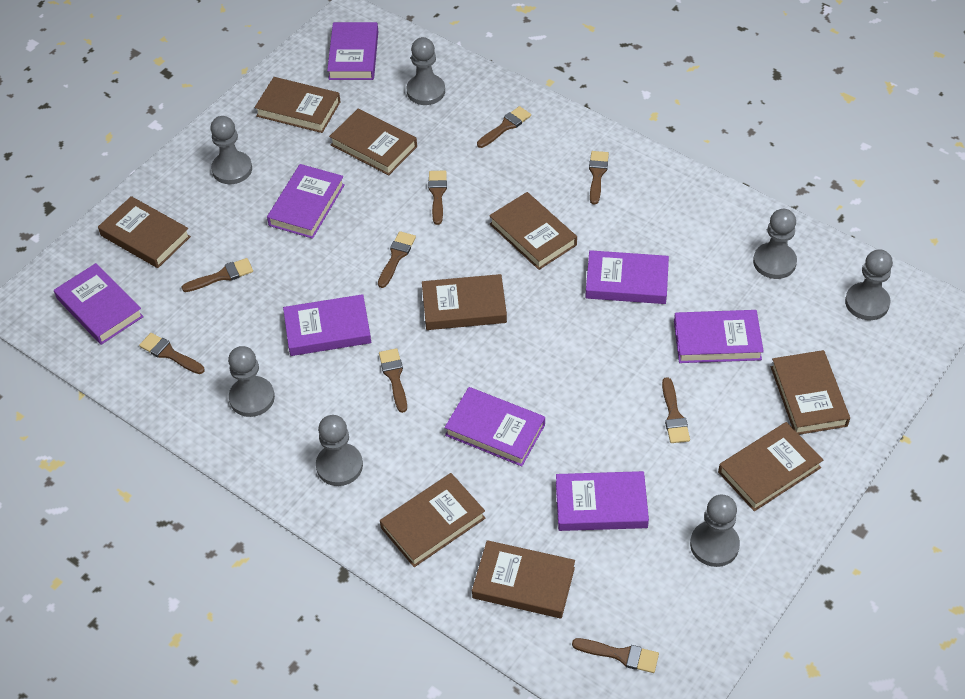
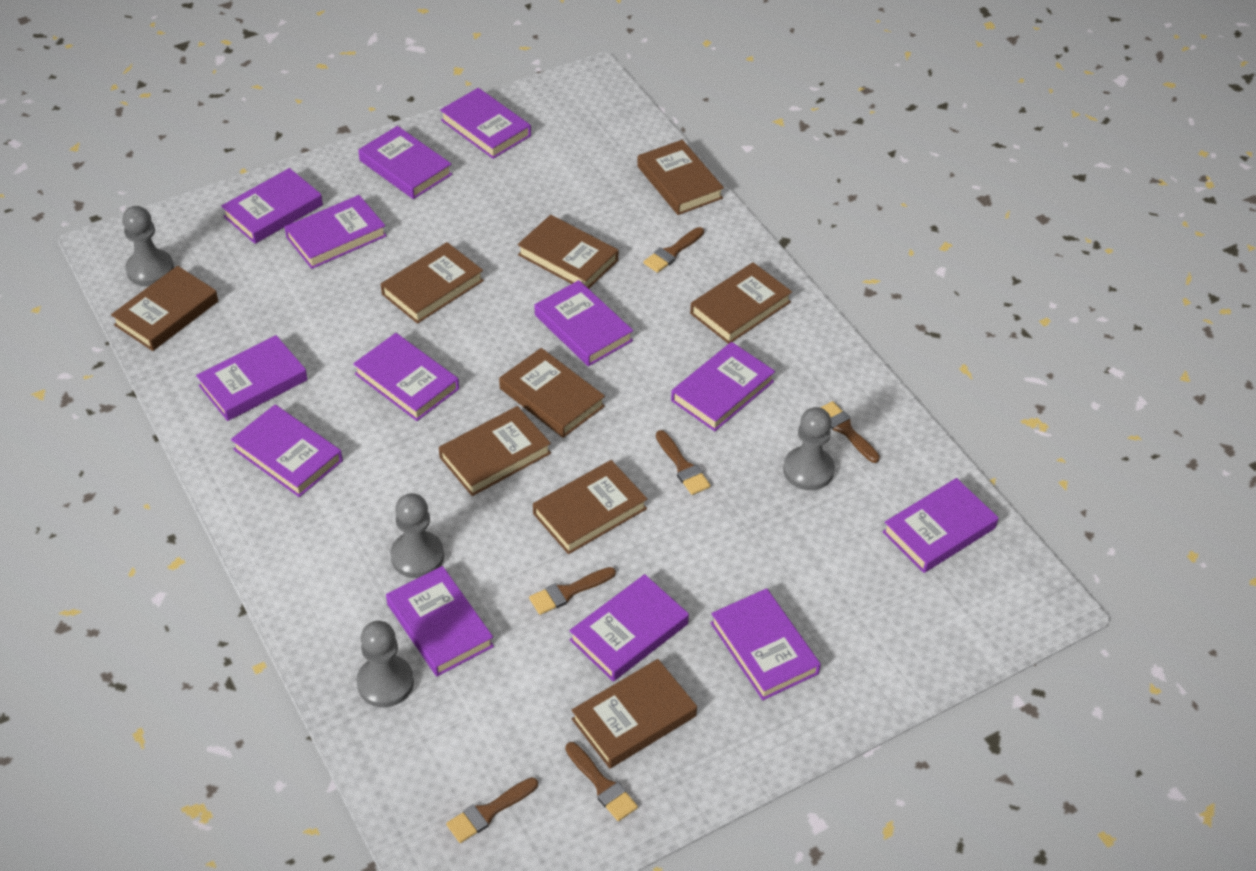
brown brush: [139,333,204,374] [181,258,253,292] [378,231,416,288] [379,348,407,413] [428,170,447,225] [477,106,531,148] [572,638,659,673] [589,151,609,205] [662,377,690,443] = 9 -> [446,777,538,843] [529,567,616,615] [565,742,638,821] [643,227,704,273] [656,430,711,495] [820,401,880,463] = 6
grey pawn: [210,116,252,184] [228,346,275,417] [316,415,363,486] [407,37,445,105] [690,494,740,567] [753,209,797,279] [845,249,893,320] = 7 -> [122,206,174,287] [356,621,414,707] [390,493,444,578] [783,407,835,490] = 4
purple book: [54,263,144,345] [267,164,345,239] [283,294,371,356] [327,22,378,80] [444,387,545,467] [556,471,649,531] [585,250,669,304] [674,310,764,363] = 8 -> [196,335,308,421] [221,168,323,244] [231,405,343,497] [284,195,387,269] [353,333,459,421] [358,126,452,199] [386,566,494,677] [440,88,531,159] [535,280,633,366] [569,574,689,681] [671,342,775,431] [710,588,821,700] [882,478,999,573] = 13

